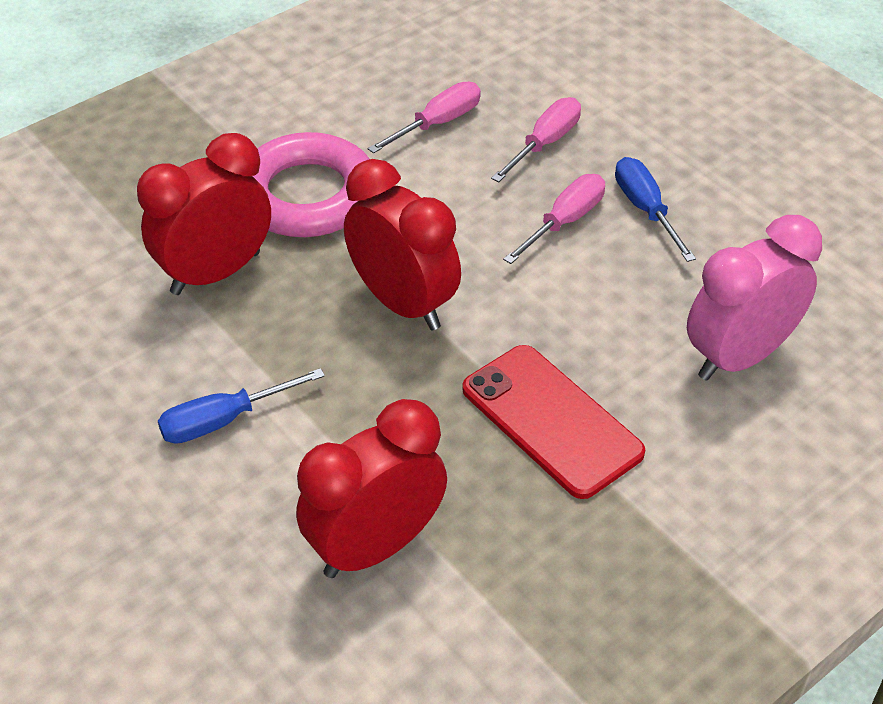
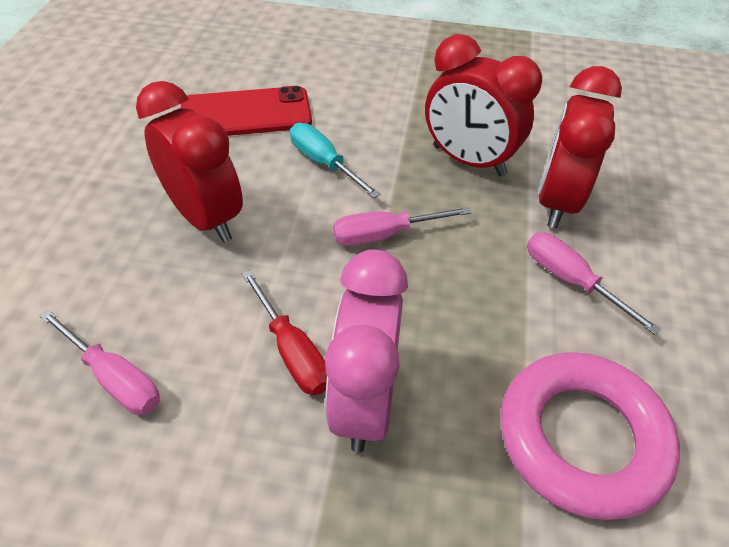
blue screwdriver: [158,368,325,444] [615,157,696,262] = 2 -> none = 0
red screwdriver: none = 0 -> [242,270,327,395] = 1
turquoise screwdriver: none = 0 -> [290,123,381,198] = 1

